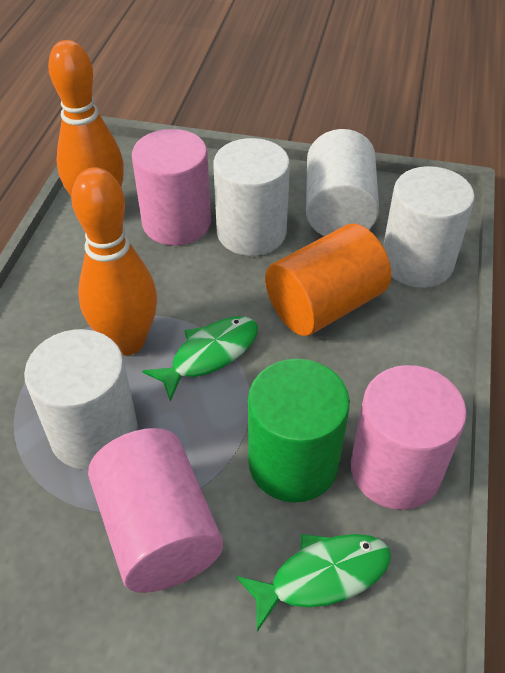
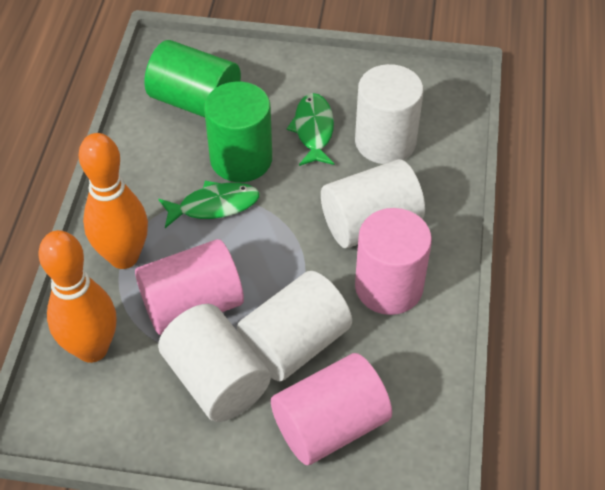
green cylinder: [248,359,350,503] = 1 -> [144,40,241,117] [204,82,272,182] = 2
orange cylinder: [265,224,391,336] = 1 -> none = 0

